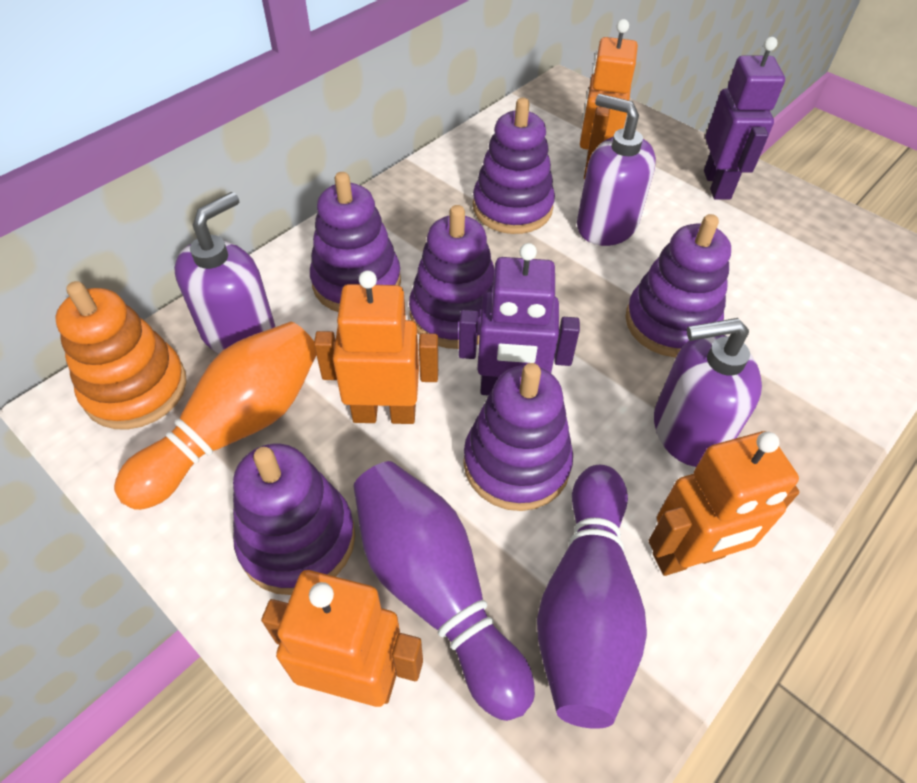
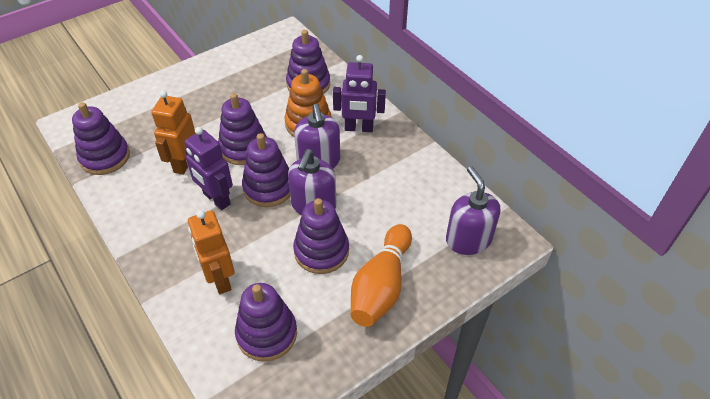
orange robot: [261,570,423,707] [314,270,438,424] [580,19,638,180] [648,431,799,576] = 4 -> [151,90,196,175] [188,210,235,294] = 2
purple bowling pin: [353,461,535,721] [537,465,647,729] = 2 -> none = 0

